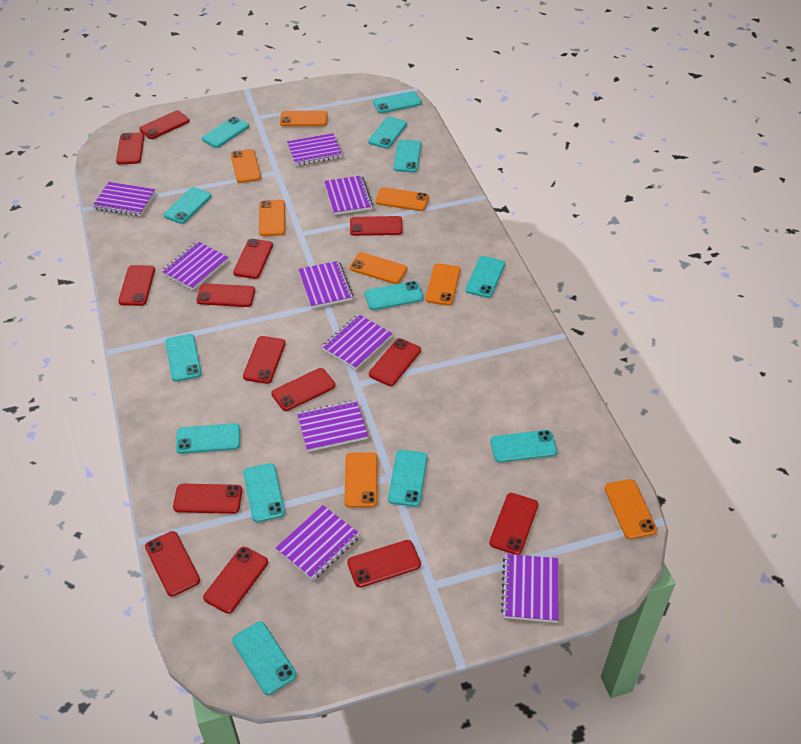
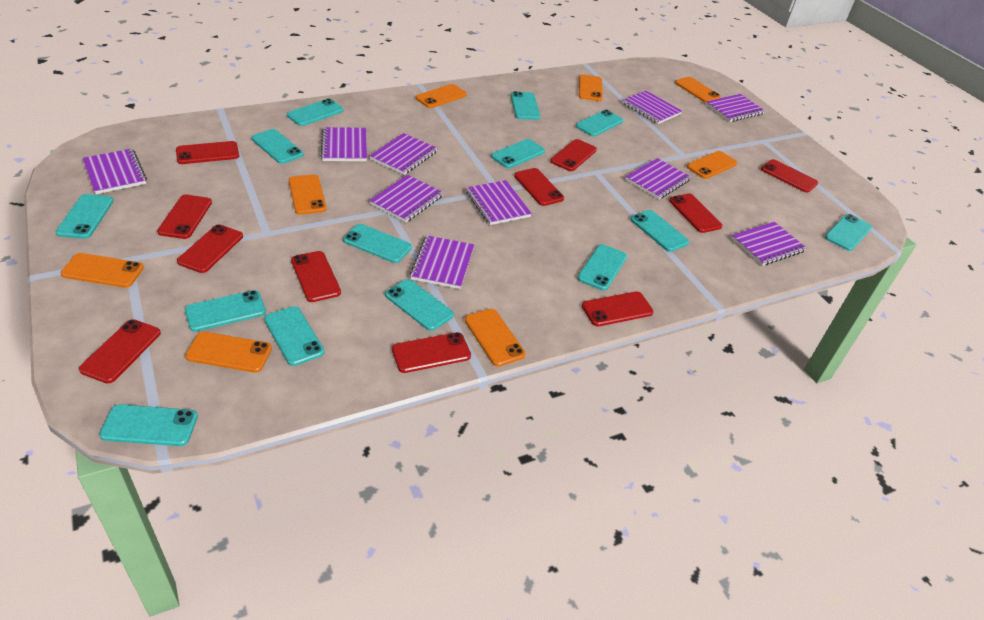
purple notebook: [93,182,155,216] [161,241,229,290] [276,505,360,580] [287,133,342,166] [297,400,368,452] [298,261,353,308] [322,314,393,369] [324,175,373,215] [501,554,559,623] = 9 -> [83,149,147,194] [321,127,367,161] [369,175,443,222] [370,133,438,175] [410,235,474,289] [466,180,532,225] [622,91,682,124] [625,158,691,199] [706,94,765,122] [731,222,807,266] = 10
red phone: [116,132,144,164] [118,265,155,306] [139,110,190,139] [145,531,200,596] [173,484,242,514] [196,283,255,307] [203,547,268,614] [233,239,273,279] [243,336,286,384] [271,368,335,411] [347,540,421,588] [350,216,403,236] [369,338,421,386] [489,493,538,555] = 14 -> [79,319,161,384] [157,195,212,239] [176,141,239,164] [177,224,243,273] [291,251,341,302] [392,332,471,373] [514,168,564,206] [550,139,597,171] [582,291,653,326] [669,193,722,233] [761,159,818,193] = 11
turquoise phone: [164,187,211,224] [165,334,202,382] [176,423,240,454] [202,117,249,148] [232,621,297,695] [243,463,285,522] [365,281,423,310] [368,117,407,149] [373,91,422,113] [388,450,428,507] [393,140,421,172] [465,256,505,298] [490,430,557,463] = 13 -> [55,194,113,239] [99,404,198,446] [185,290,266,332] [251,129,304,164] [264,306,324,366] [287,98,343,126] [343,224,412,263] [385,279,454,331] [491,139,545,168] [511,91,540,120] [576,110,623,136] [577,244,627,291] [631,210,689,252] [825,214,872,251] = 14

